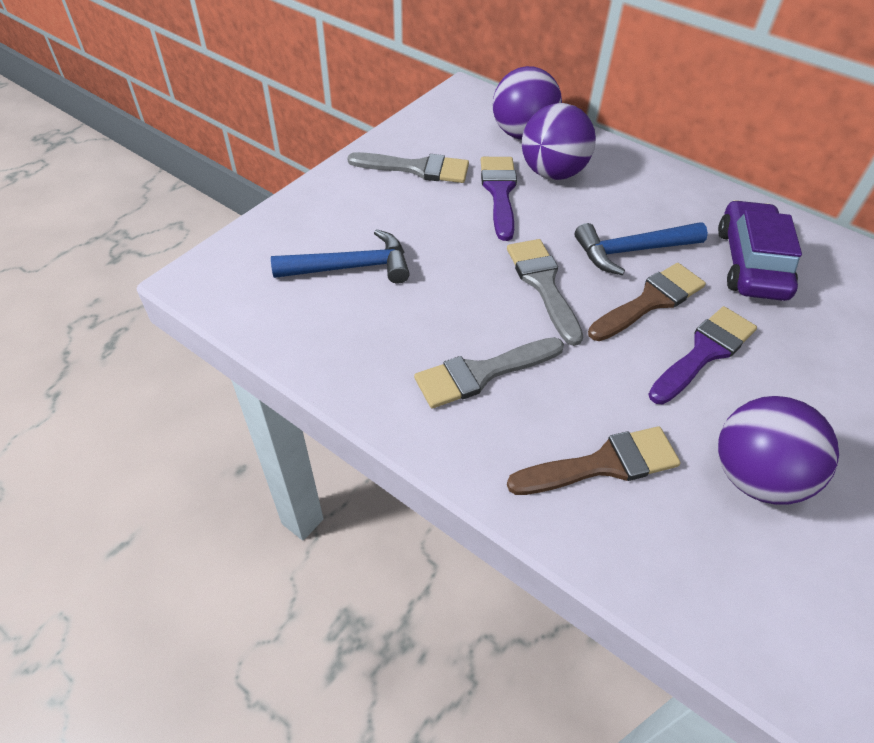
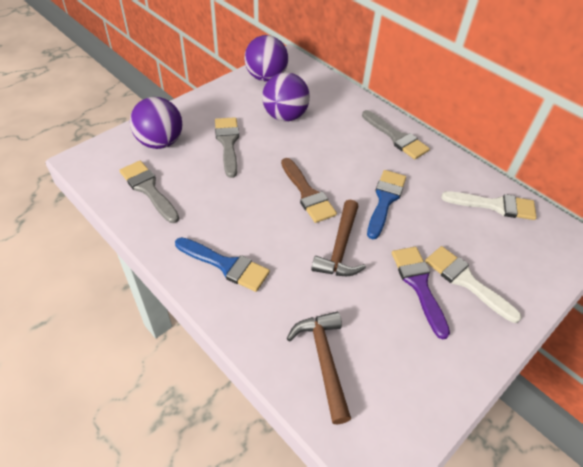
blue brush: none = 0 -> [175,237,270,292] [367,170,406,239] = 2
blue hammer: [271,229,410,283] [575,222,708,275] = 2 -> none = 0
brown brush: [507,426,681,495] [588,263,706,341] = 2 -> [281,158,337,223] = 1
brown hammer: none = 0 -> [286,312,351,424] [311,200,366,276] = 2
purple brush: [481,157,517,241] [648,306,757,405] = 2 -> [392,247,450,340] = 1
purple car: [718,200,802,301] = 1 -> none = 0
white brush: none = 0 -> [425,246,522,323] [442,191,537,220] = 2

